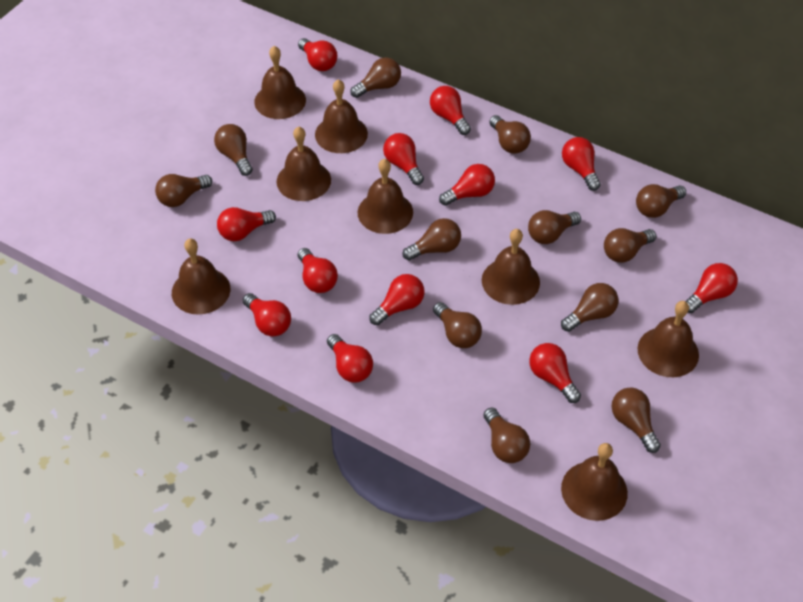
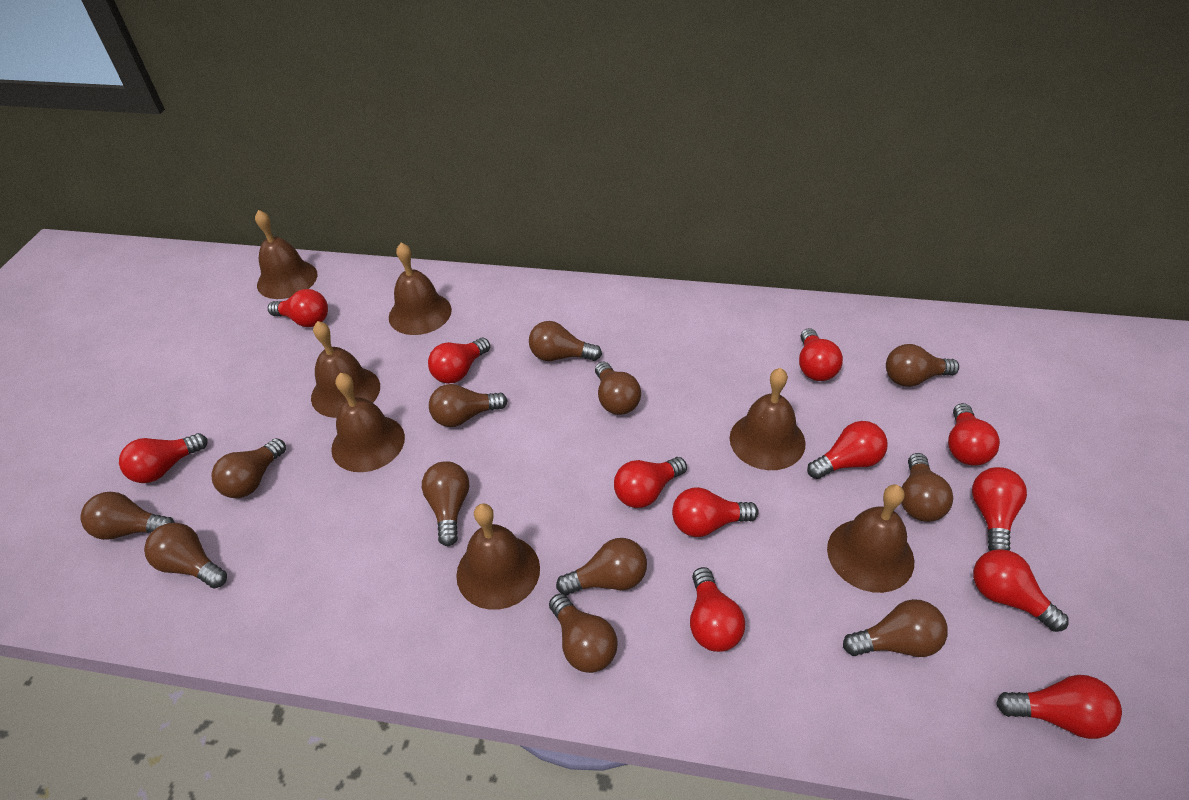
brown bell: [172,238,230,315] [254,46,306,119] [277,126,331,201] [315,79,368,153] [358,159,413,234] [482,229,540,305] [561,443,628,521] [638,301,699,377] = 8 -> [255,210,317,299] [311,321,380,418] [331,373,405,472] [389,243,452,335] [456,503,540,610] [730,368,806,470] [827,485,914,593] = 7

